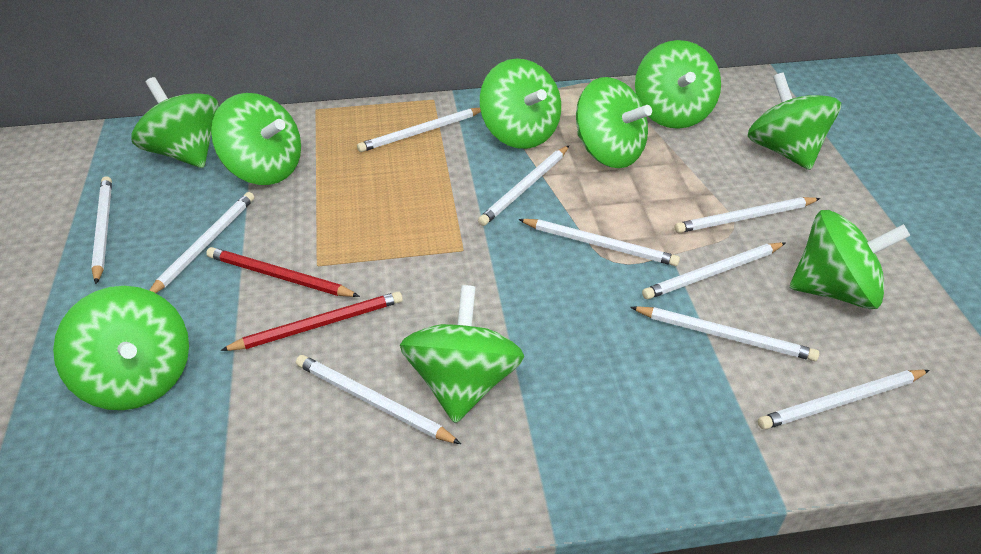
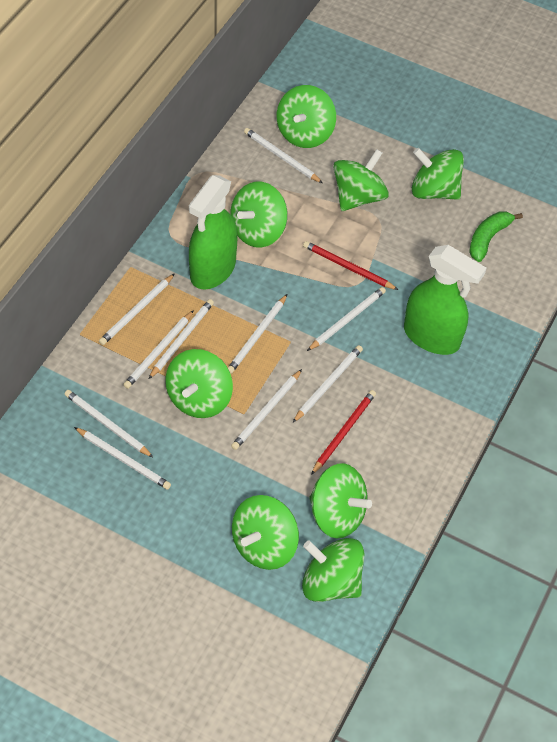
green banana: none = 0 -> [469,212,523,262] = 1
green spinning top: [53,286,189,410] [131,77,219,168] [211,93,301,185] [400,285,524,423] [480,58,561,149] [576,77,652,168] [635,40,721,129] [748,72,841,170] [790,210,911,309] = 9 -> [165,349,233,418] [230,182,288,248] [232,495,299,570] [277,85,336,148] [302,538,364,602] [309,463,372,539] [333,149,389,211] [412,148,464,200] = 8
green spray bottle: none = 0 -> [189,175,237,290] [404,245,487,355] = 2

